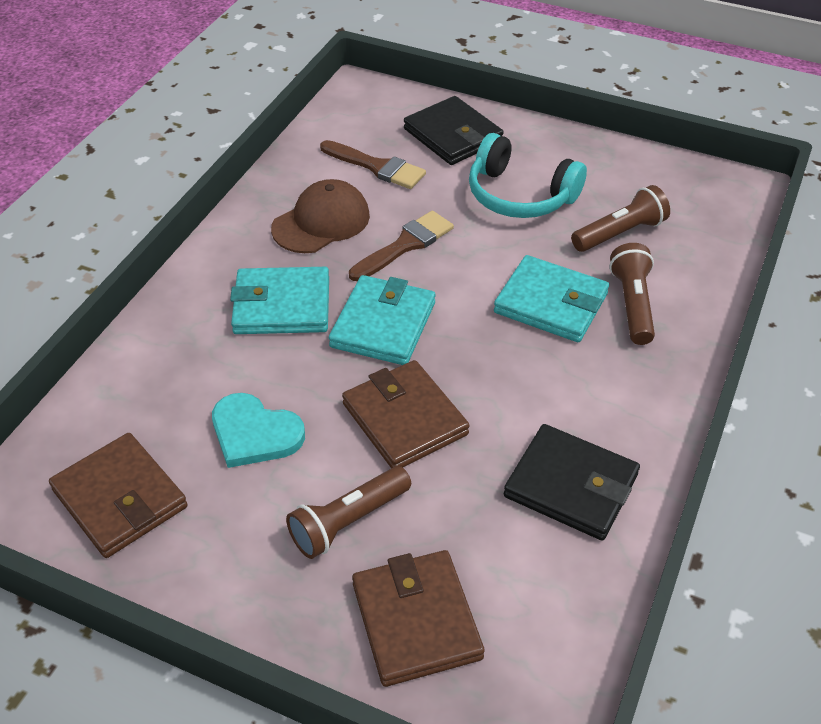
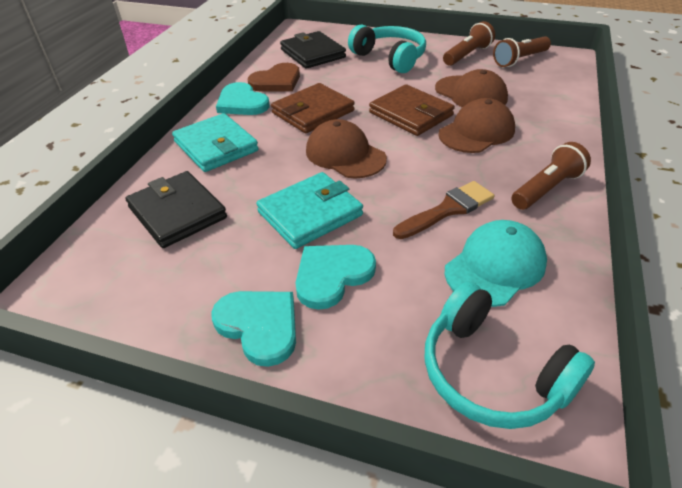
brown brush: [320,140,426,189] [349,210,454,281] = 2 -> [393,181,494,239] = 1
brown cap: [271,179,370,253] = 1 -> [306,119,387,178] [435,69,508,107] [438,98,515,153] = 3
brown heart: none = 0 -> [248,63,300,92] = 1
brown wallet: [49,433,188,558] [342,360,469,468] [352,550,485,687] = 3 -> [271,83,355,133] [369,84,455,136] = 2
turquoise cap: none = 0 -> [445,220,547,307] = 1
turquoise headphones: [469,133,587,218] = 1 -> [348,24,426,73] [425,282,595,429] = 2
turquoise heart: [212,393,305,468] = 1 -> [211,291,296,367] [216,82,270,115] [296,245,376,310] = 3
turquoise wallet: [230,267,329,334] [329,275,436,365] [494,255,609,342] = 3 -> [172,113,259,172] [256,172,363,249] = 2

